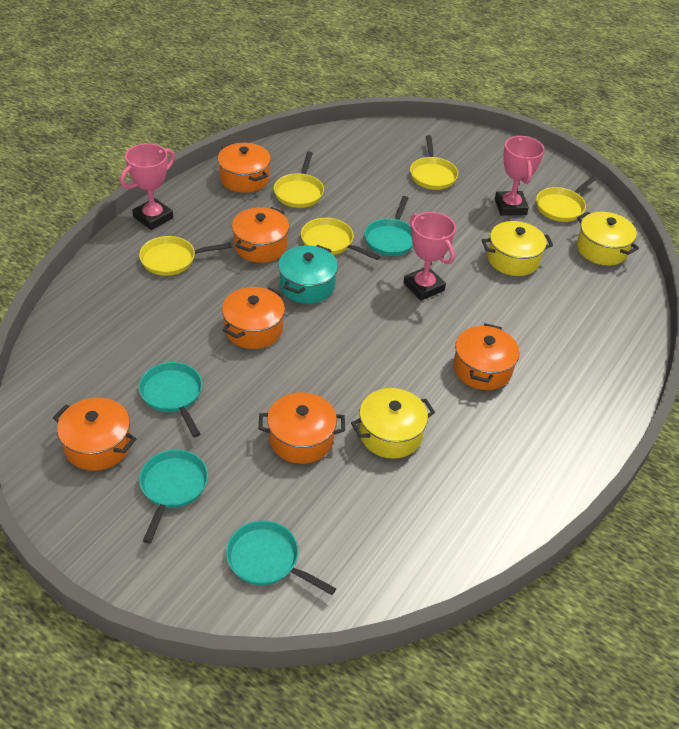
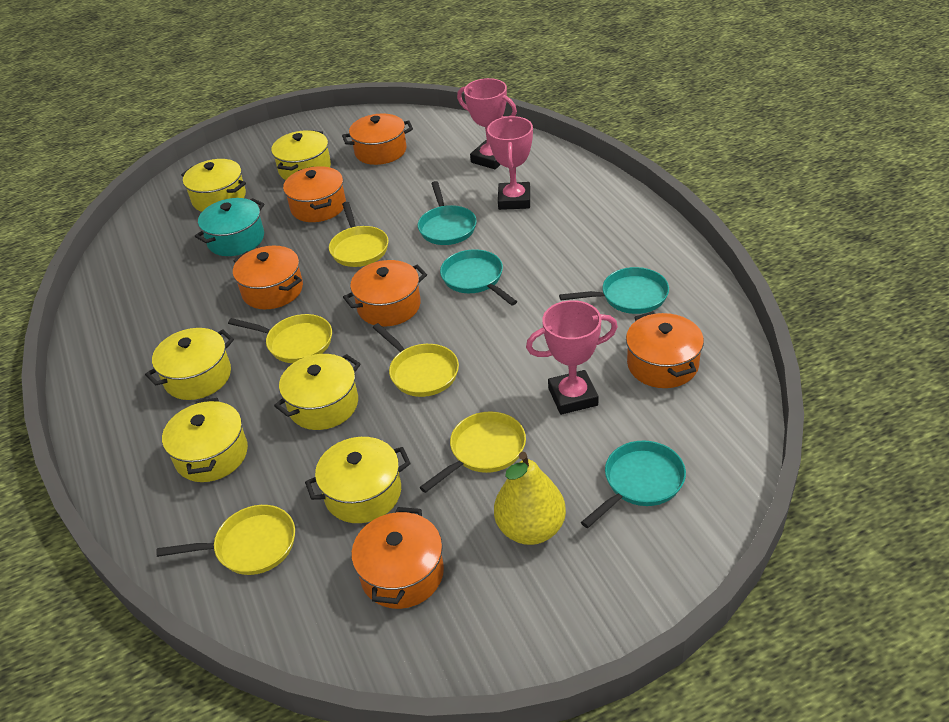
yellow pear: none = 0 -> [494,452,566,545] = 1
yellow pot: [351,388,435,459] [482,221,553,276] [577,212,639,266] = 3 -> [145,328,234,400] [162,398,248,482] [181,159,246,212] [271,130,331,180] [274,354,360,430] [305,437,411,523] = 6

